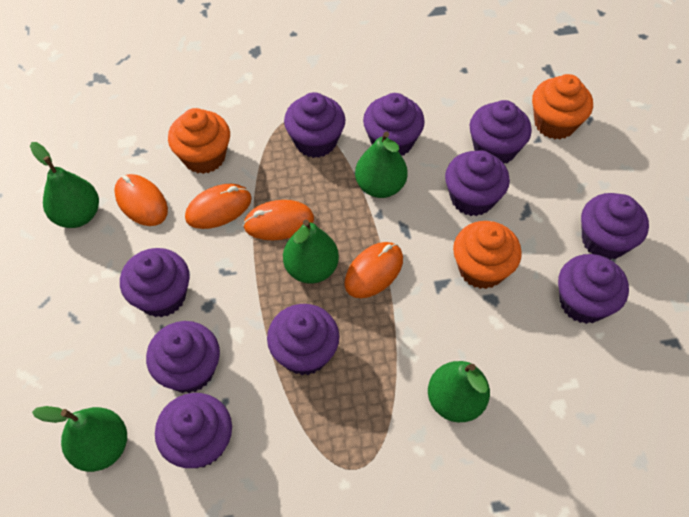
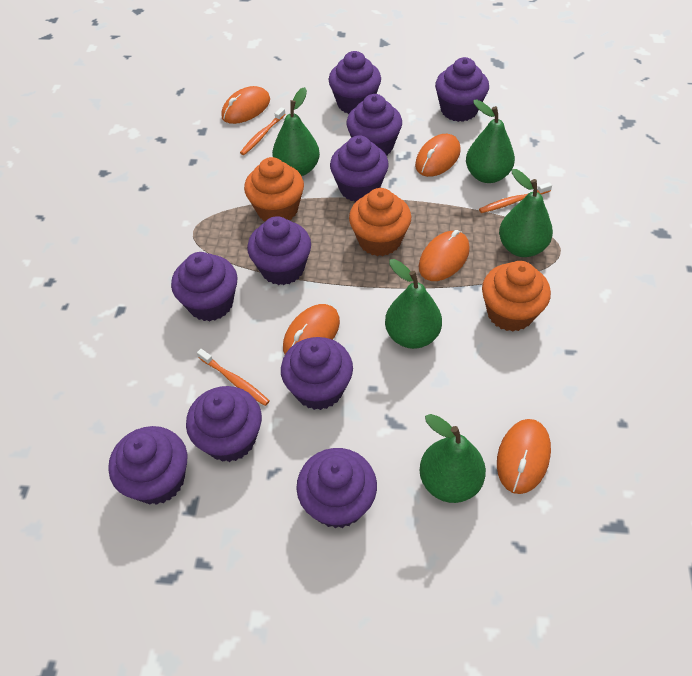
orange mouse: [114,174,168,226] [185,184,252,229] [243,200,314,240] [344,242,403,298] = 4 -> [221,86,270,124] [283,304,340,354] [415,134,461,177] [419,230,470,281] [497,419,551,494] = 5
orange toothbrush: none = 0 -> [197,349,269,406] [240,107,286,155] [479,182,552,213] = 3

